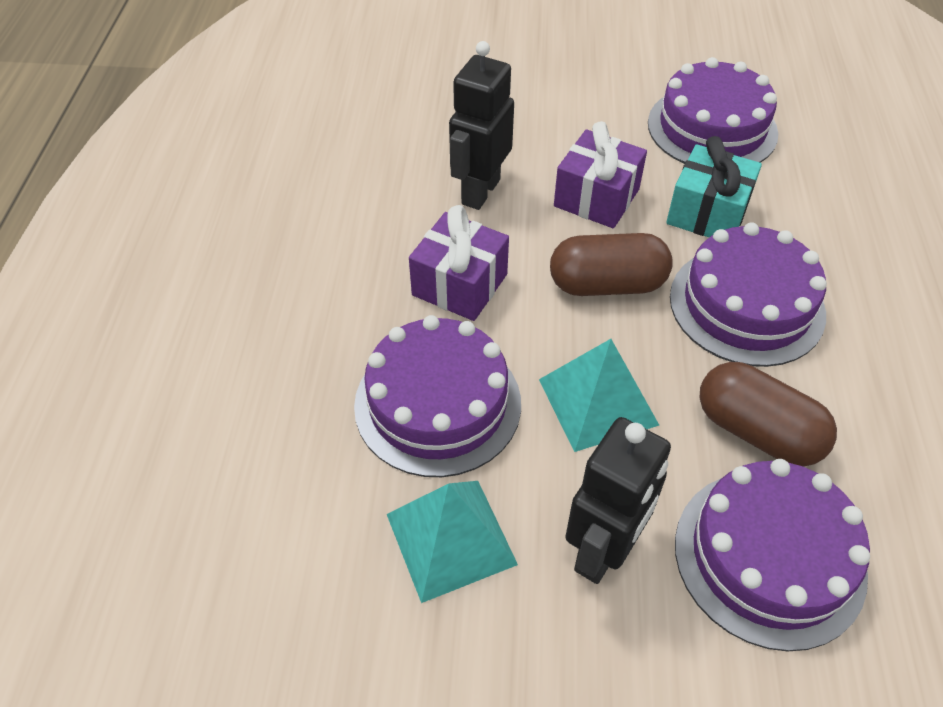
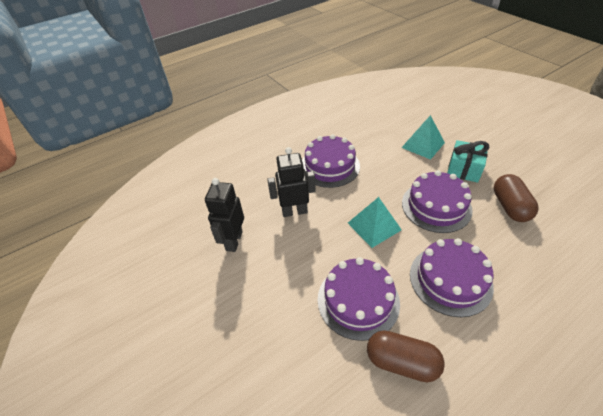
purple gift: [409,205,509,321] [554,121,647,228] = 2 -> none = 0

